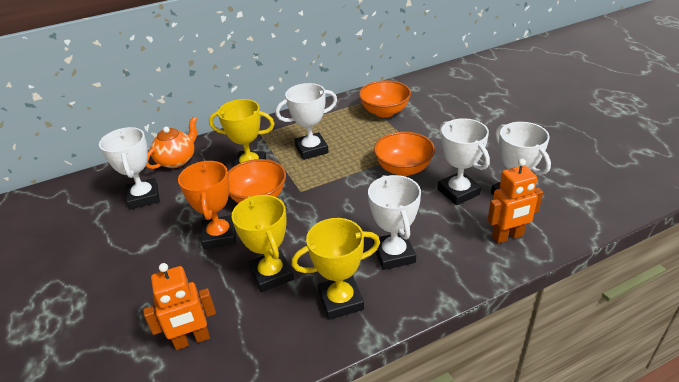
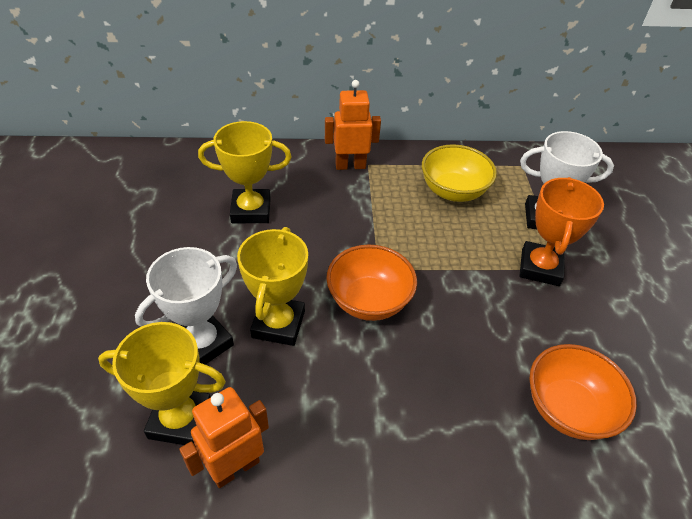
orange bowl: [228,159,286,203] [359,80,411,118] [374,132,435,176] = 3 -> [326,245,417,321] [529,344,637,440] = 2
orange teapot: [146,117,197,169] = 1 -> none = 0
white trophy: [99,127,160,209] [276,83,337,160] [368,175,421,270] [437,118,490,205] [491,122,551,196] = 5 -> [135,247,237,364] [520,131,614,229] = 2
yellow bowl: none = 0 -> [422,144,497,202] = 1

